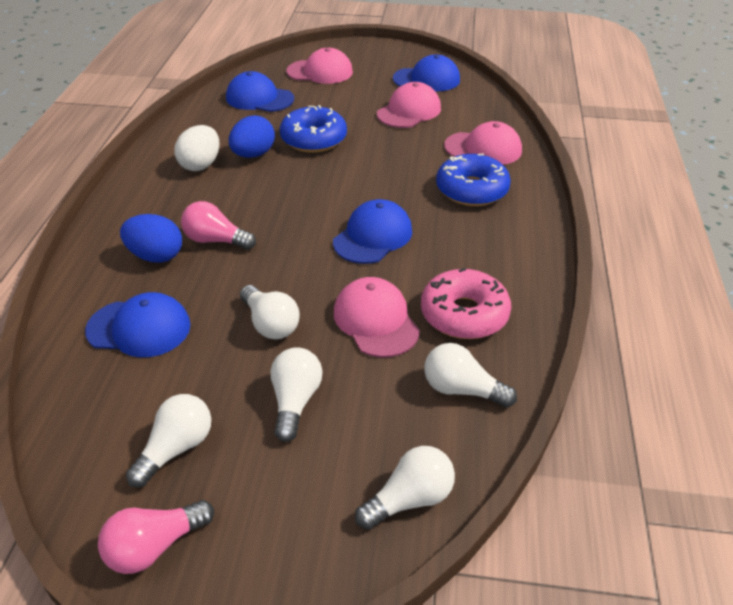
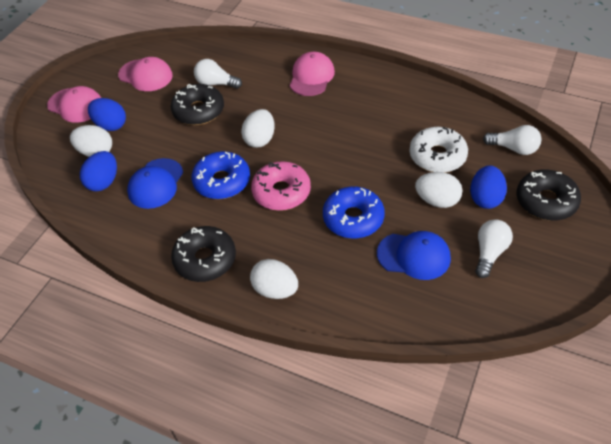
black donut: none = 0 -> [171,84,224,125] [171,226,236,282] [516,170,581,221] = 3
blue cap: [85,292,191,357] [226,71,294,112] [333,199,412,264] [393,55,460,91] = 4 -> [127,158,183,209] [377,231,451,280] = 2
blue egg: [120,214,182,263] [229,115,275,158] = 2 -> [80,151,117,192] [88,98,126,131] [470,165,507,209] = 3
pink cap: [287,48,353,84] [334,277,420,358] [377,82,441,128] [444,121,522,165] = 4 -> [47,86,101,123] [118,57,173,91] [289,52,335,96] = 3
pink light bulb: [98,500,214,574] [181,201,256,250] = 2 -> none = 0
white donut: none = 0 -> [409,127,468,173] = 1
white egg: [174,125,219,171] = 1 -> [70,125,112,157] [241,109,275,148] [250,259,298,299] [415,172,463,208] = 4
white light bulb: [126,394,211,487] [240,285,300,339] [271,347,322,442] [355,446,455,530] [424,343,517,408] = 5 -> [194,59,242,89] [475,219,513,278] [483,125,541,155] = 3

